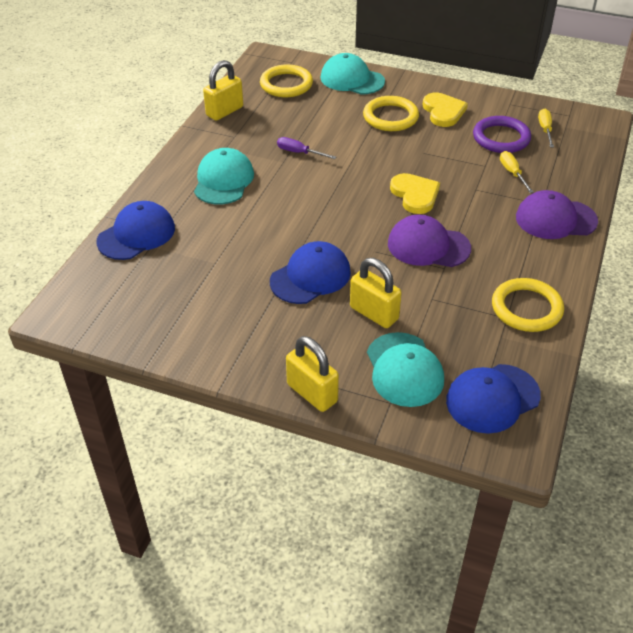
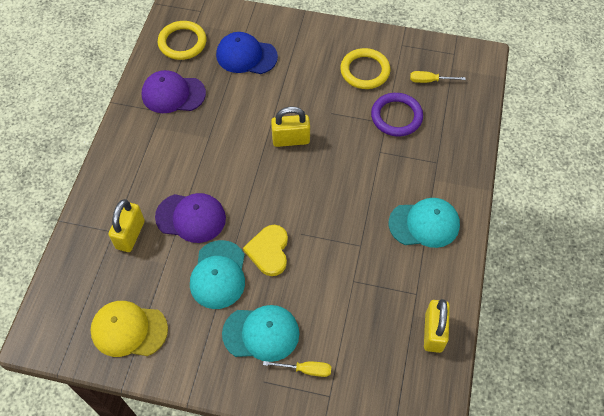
blue cap: [96,201,175,260] [270,241,351,304] [446,364,541,434] = 3 -> [216,32,278,74] = 1
purple screwdriver: [277,137,336,159] = 1 -> none = 0
yellow cap: none = 0 -> [90,301,168,357] = 1
yellow heart: [390,173,440,214] [423,93,468,127] = 2 -> [243,225,288,276] = 1
yellow ring: [260,64,313,97] [363,96,419,131] [492,278,564,332] = 3 -> [158,21,207,60] [340,48,390,89] = 2

